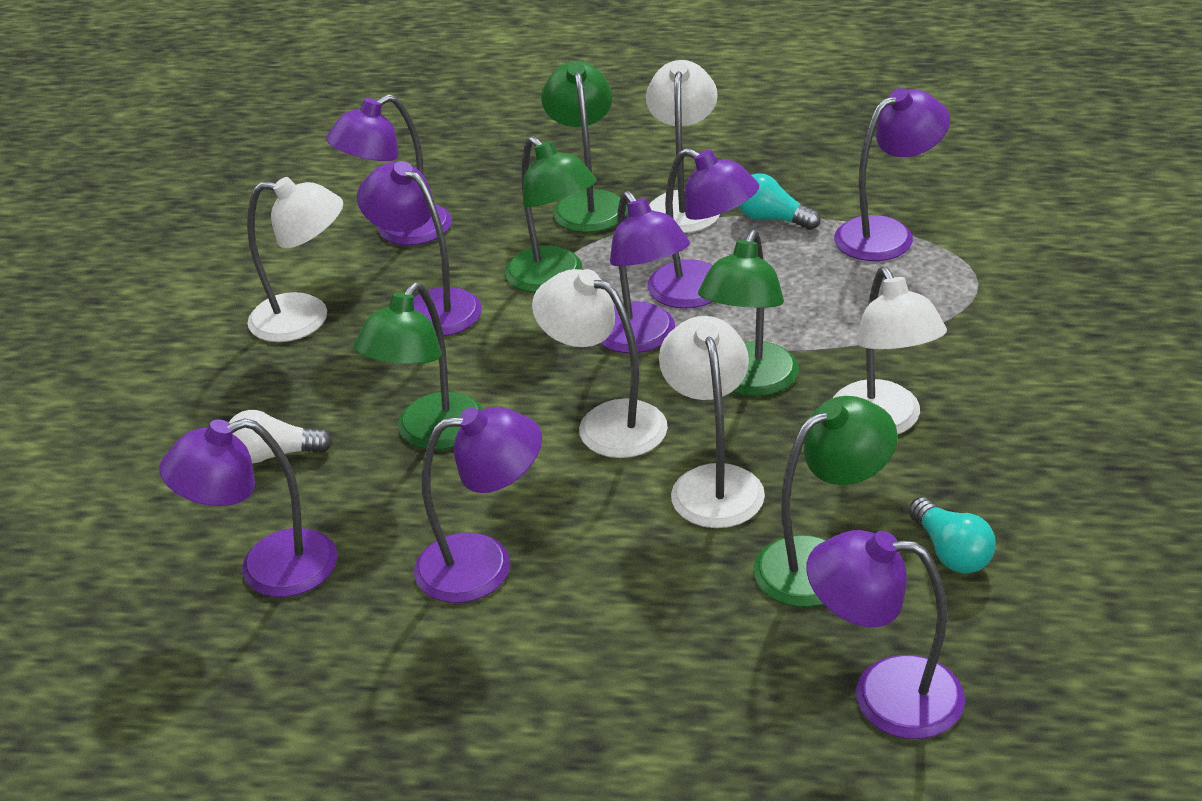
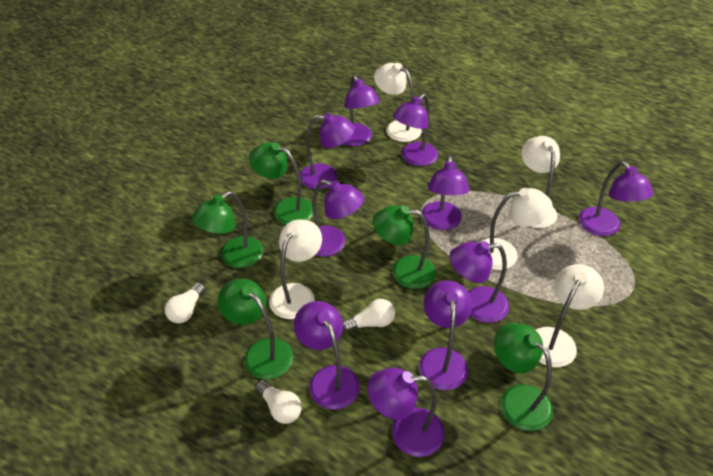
purple lamp: [160,418,338,597] [326,94,452,245] [357,161,482,336] [414,407,542,603] [600,191,690,353] [647,148,759,309] [806,530,965,739] [834,88,950,261] = 8 -> [294,301,360,410] [300,113,355,189] [312,180,364,257] [344,75,380,146] [367,368,445,457] [393,94,438,166] [419,280,472,390] [422,155,469,230] [449,241,509,323] [578,161,654,236] = 10
turquoise light bulb: [738,173,820,230] [909,497,996,574] = 2 -> none = 0
white light bulb: [229,410,333,464] = 1 -> [165,283,205,324] [255,380,302,424] [343,299,395,332] = 3

